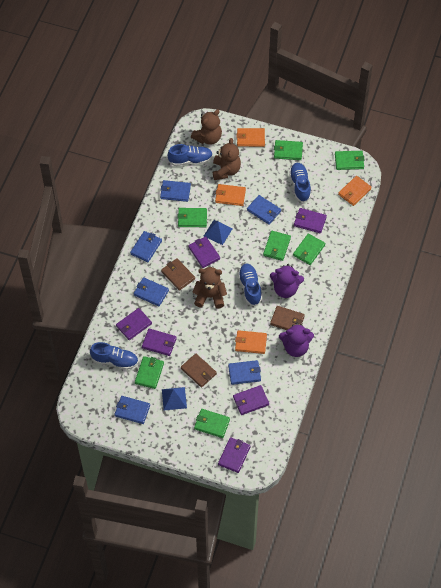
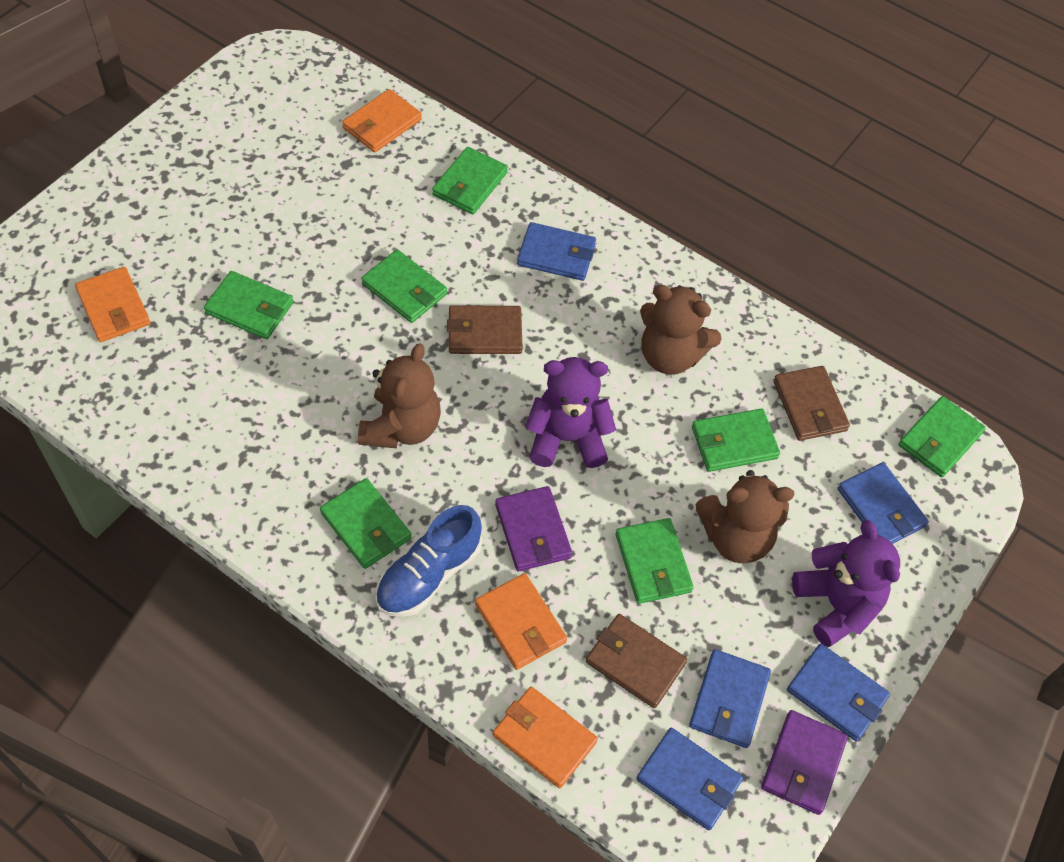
blue pyramid: [162,387,187,410] [204,220,233,245] = 2 -> none = 0
blue shoe: [90,342,138,370] [168,144,213,166] [238,264,262,306] [289,163,311,202] = 4 -> [375,505,482,617] = 1
blue wallet: [115,396,150,424] [130,231,162,262] [134,277,169,307] [160,180,191,202] [228,360,261,385] [247,195,281,225] = 6 -> [517,222,596,281] [637,728,743,830] [689,649,771,748] [787,644,890,741] [838,462,929,544] = 5
purple wallet: [116,308,152,340] [142,328,177,356] [188,236,220,268] [218,437,250,473] [233,385,269,415] [294,208,327,233] = 6 -> [495,486,572,571] [761,710,848,815] = 2

